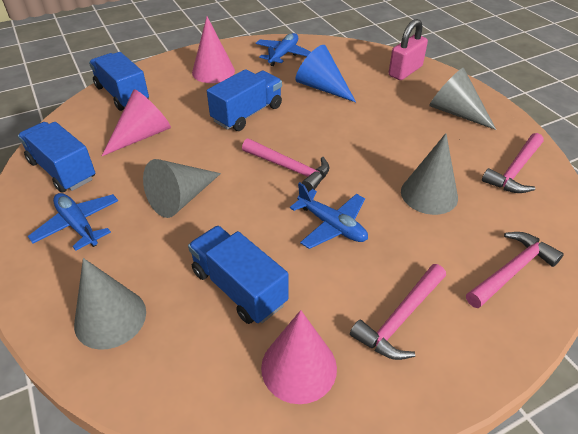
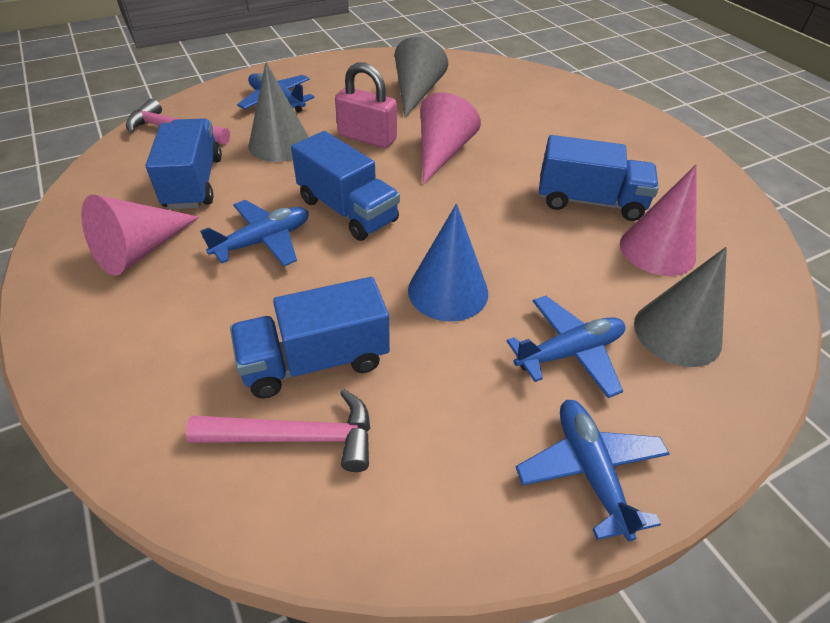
blue plane: [28,193,118,251] [256,33,311,66] [290,182,368,249] = 3 -> [200,200,309,266] [237,73,315,113] [507,296,625,398] [516,400,670,542] = 4
grey cone: [74,258,146,350] [143,159,221,218] [401,133,458,215] [429,68,496,130] = 4 -> [248,62,309,162] [395,37,448,117] [634,247,727,367] = 3
pink hammer: [242,139,330,192] [350,264,446,360] [466,232,564,308] [482,133,544,193] = 4 -> [126,99,230,145] [186,389,370,472] = 2

